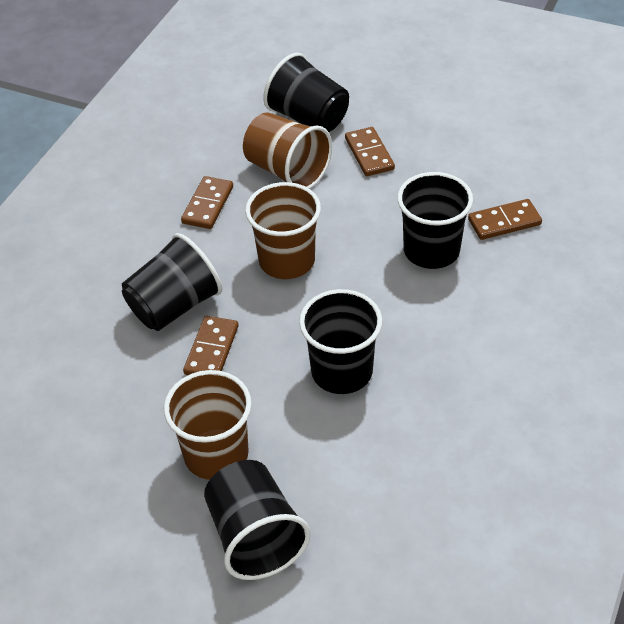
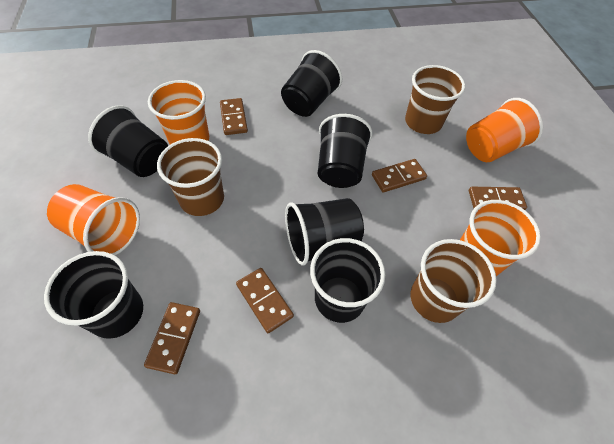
black cup: [122,233,222,331] [204,460,311,580] [263,53,349,132] [299,289,382,394] [397,172,473,269] = 5 -> [44,251,143,339] [88,105,168,177] [281,50,342,117] [285,198,364,266] [310,238,385,323] [318,114,373,188] = 6
brown domino: [181,176,233,229] [183,316,239,375] [345,127,395,176] [468,199,542,240] = 4 -> [144,302,200,374] [220,98,248,135] [236,268,294,333] [372,159,427,192] [469,187,527,210] = 5
orange cup: none = 0 -> [47,184,140,255] [148,80,209,145] [460,200,541,276] [466,98,543,162] = 4

